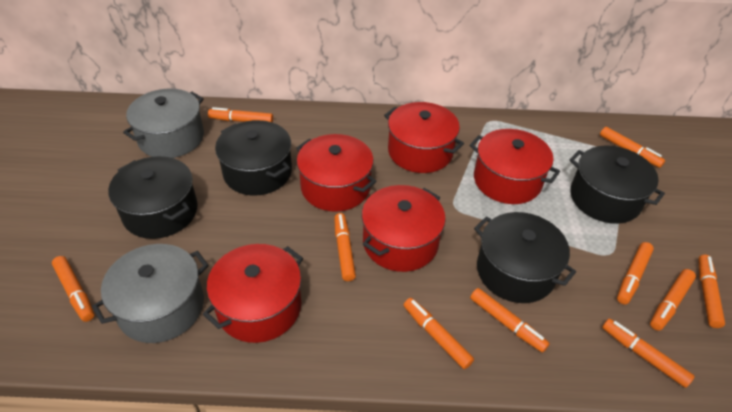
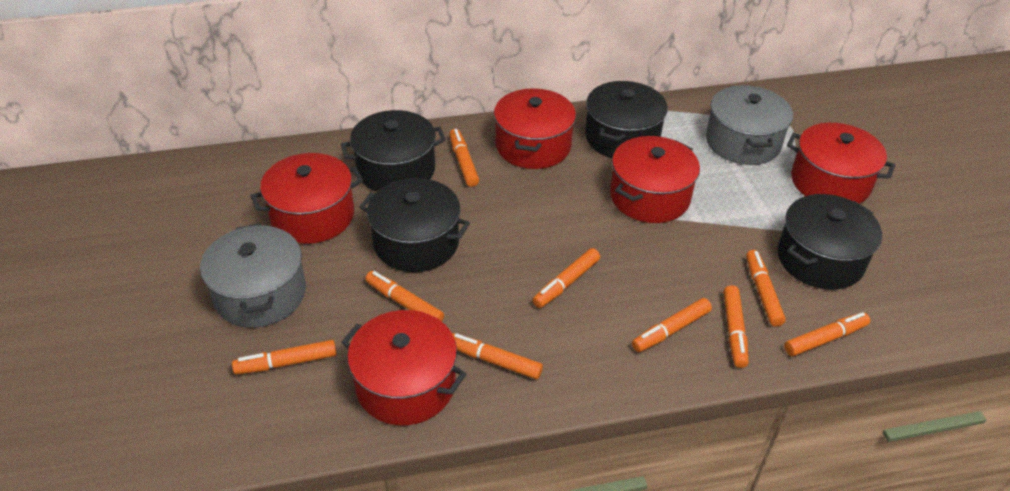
orange marker: [52,256,94,322] [208,107,273,122] [334,213,356,281] [404,298,474,369] [470,288,550,353] [600,127,665,168] [602,319,695,388] [617,242,654,305] [650,269,696,331] [698,255,725,328] = 10 -> [232,340,337,374] [365,271,444,322] [449,129,479,187] [452,333,543,379] [533,248,600,308] [632,298,712,352] [723,285,749,368] [746,250,786,327] [784,312,870,356] = 9

